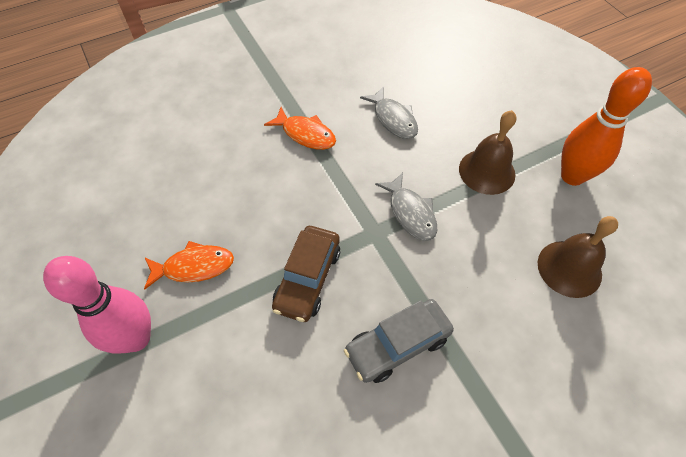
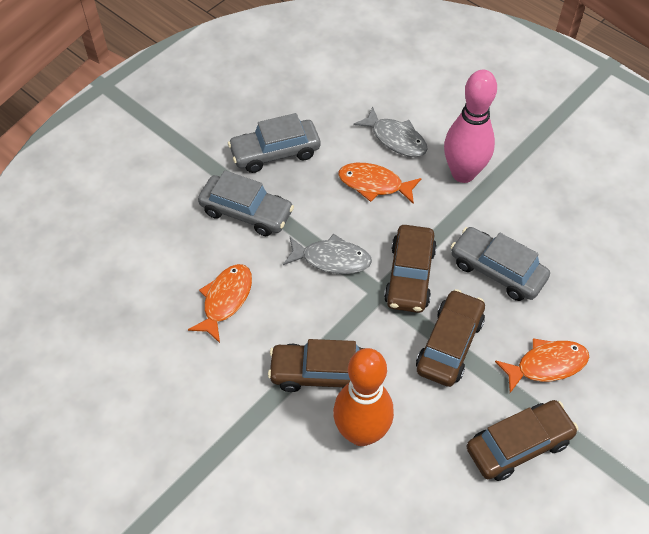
brown bell: [459,110,517,195] [538,216,618,298] = 2 -> none = 0
brown car: [272,226,340,322] = 1 -> [268,339,365,392] [384,225,437,313] [416,289,485,387] [466,400,578,481] = 4
grey car: [344,299,454,383] = 1 -> [198,170,294,236] [228,113,320,173] [451,227,550,301] = 3
orange fish: [144,241,234,289] [264,107,336,150] = 2 -> [188,264,252,343] [339,163,422,204] [495,338,589,393] = 3

